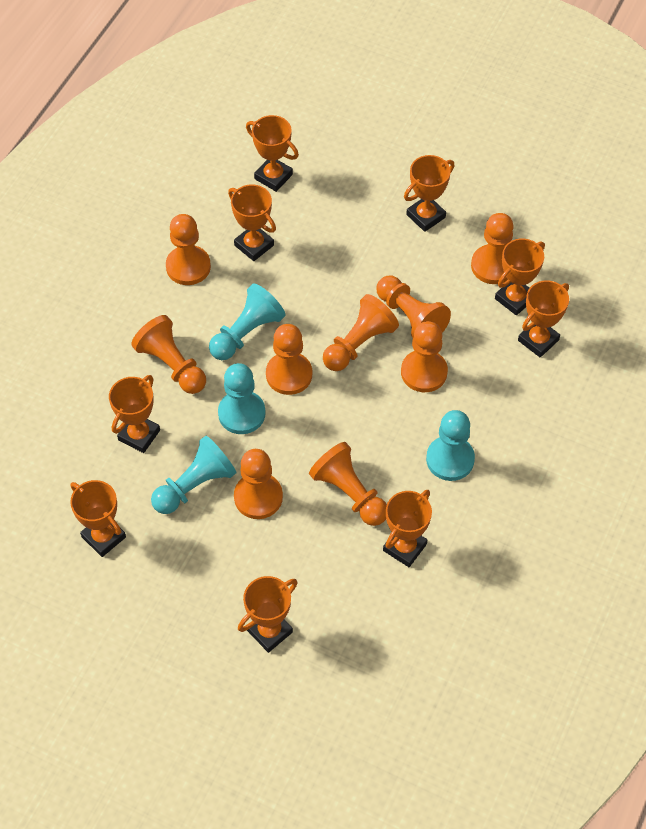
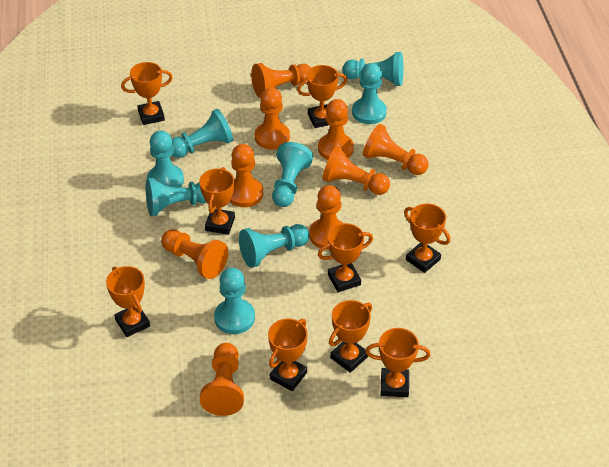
turquoise pawn: [151,436,236,514] [209,283,285,360] [218,363,266,434] [426,410,475,481] = 4 -> [146,178,207,216] [147,131,184,188] [172,109,233,158] [214,268,255,334] [239,224,309,268] [272,142,313,207] [343,52,403,86] [352,63,387,124] = 8

